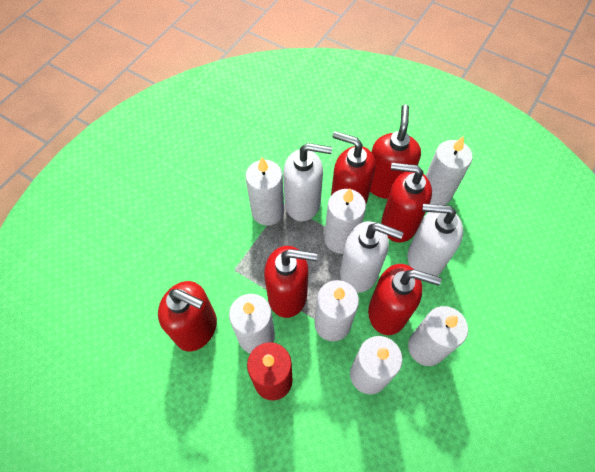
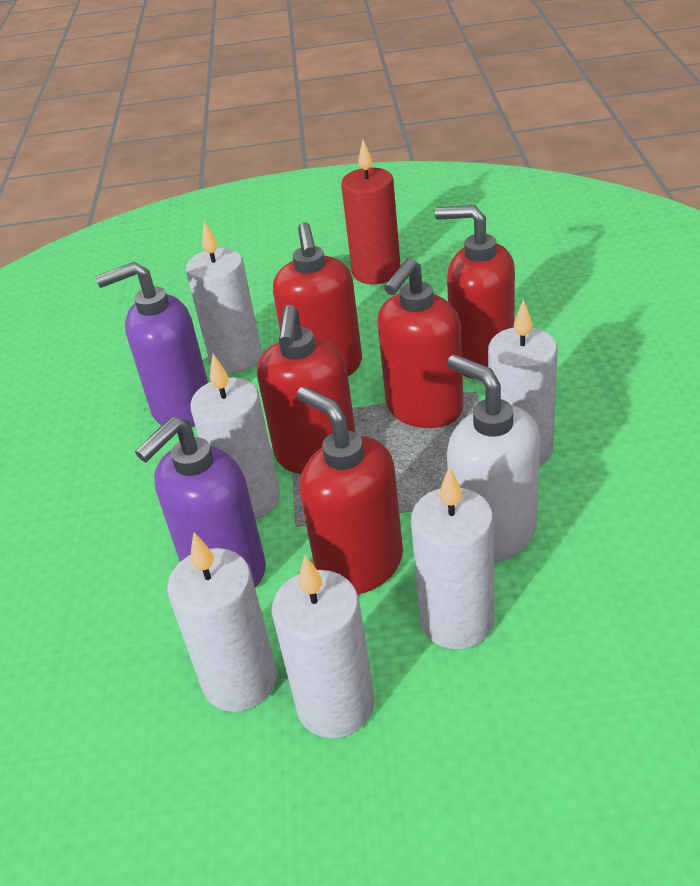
purple soap dispenser: none = 0 -> [96,262,208,427] [135,417,266,587] = 2
red soap dispenser: [158,281,217,351] [264,246,317,318] [331,131,376,203] [368,264,442,335] [370,104,421,199] [381,163,432,243] = 6 -> [257,305,356,474] [273,222,362,376] [297,386,403,594] [377,258,464,428] [435,205,515,379] = 5
white candle: [229,294,275,353] [245,157,284,226] [314,280,359,342] [324,188,366,254] [350,336,403,394] [408,306,468,366] [426,136,473,205] = 7 -> [167,533,277,712] [186,221,262,373] [190,354,280,519] [272,555,375,738] [411,467,494,649] [488,299,558,467] = 6
white soap dispenser: [283,143,332,221] [340,221,404,293] [408,204,463,276] = 3 -> [447,355,540,563] = 1

